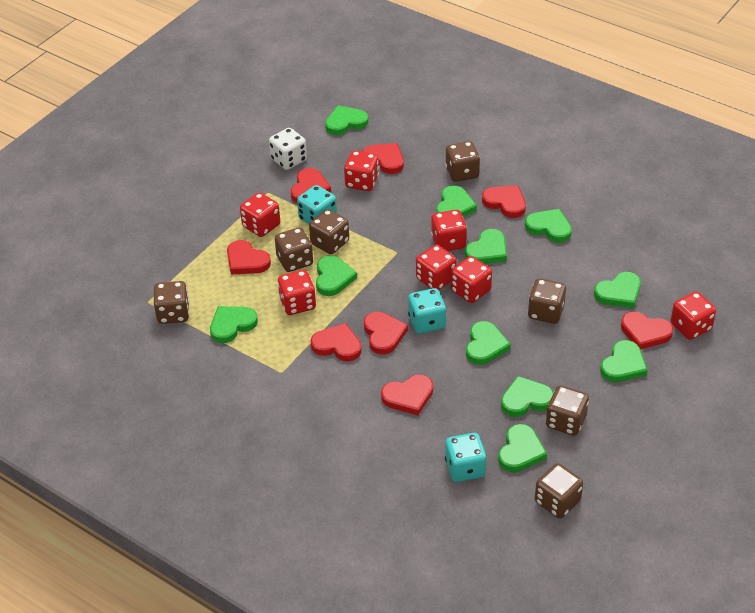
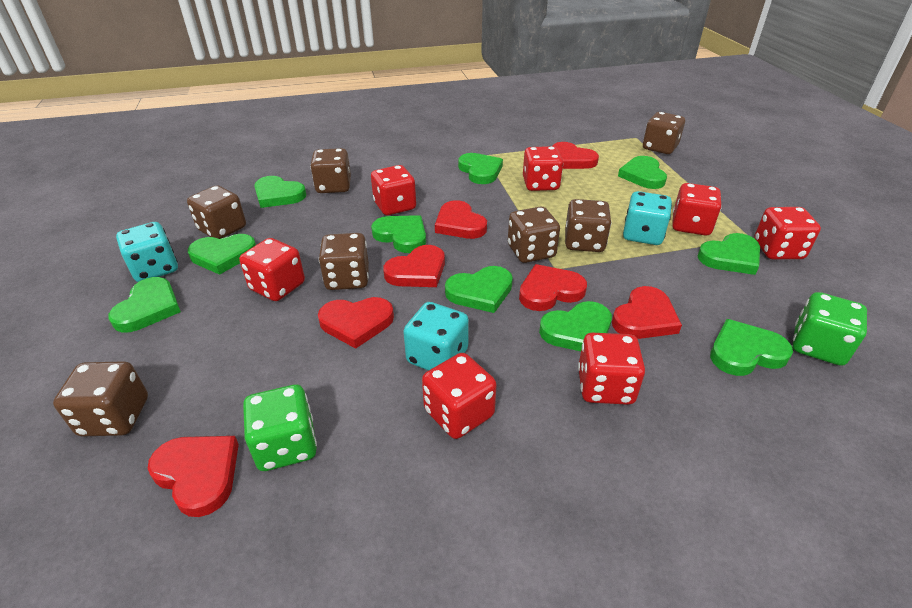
green dice: none = 0 -> [243,384,317,471] [793,292,867,366] = 2
green heart: [210,306,258,343] [316,255,357,296] [325,105,368,135] [436,186,477,217] [465,229,507,264] [466,321,511,365] [498,424,547,472] [501,376,554,417] [525,209,572,243] [594,272,641,308] [600,340,648,382] = 11 -> [108,277,181,333] [188,234,256,275] [254,176,306,208] [371,215,426,253] [445,266,513,313] [458,153,503,184] [539,301,612,351] [618,156,667,189] [698,233,760,275] [710,319,793,376] = 10
red heart: [227,240,271,275] [291,168,331,203] [311,323,362,361] [362,143,404,174] [364,312,408,355] [381,374,433,415] [482,185,526,218] [621,312,673,350] = 8 -> [148,436,239,517] [318,297,394,349] [383,245,445,287] [435,200,487,239] [519,264,587,311] [552,142,599,169] [612,286,682,339] = 7
white dice: [269,128,307,170] = 1 -> none = 0

